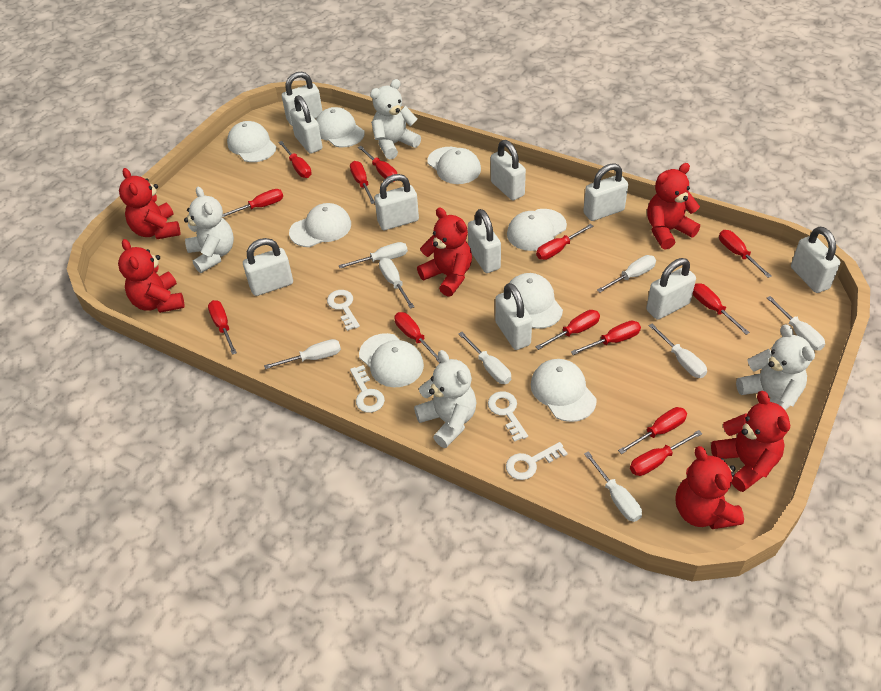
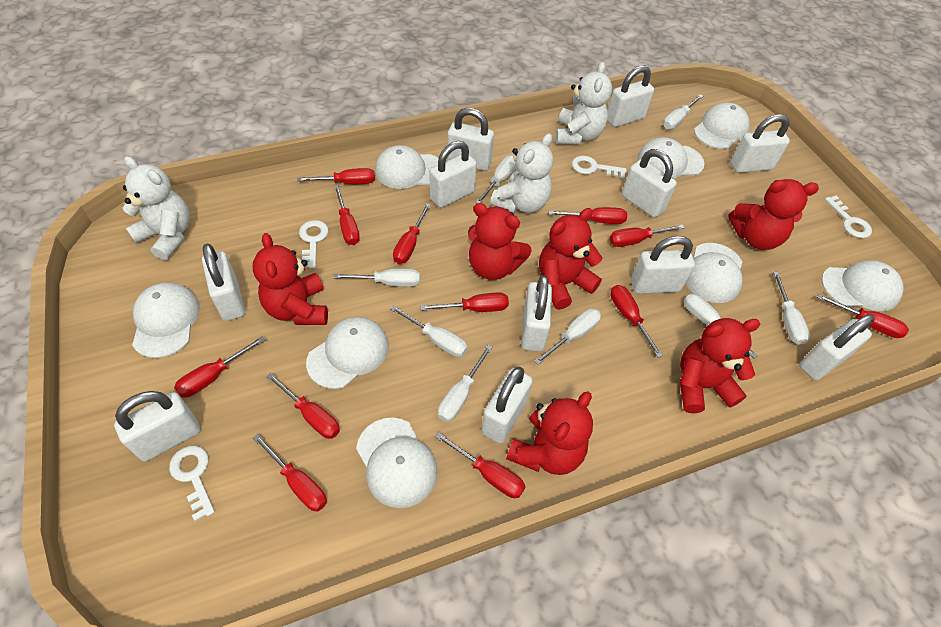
red screwdriver: [208,300,237,355] [222,189,283,217] [278,141,312,178] [350,161,375,204] [358,146,397,182] [394,312,441,363] [536,224,593,260] [536,310,600,350] [571,321,641,355] [618,407,687,454] [630,430,702,476] [693,283,750,335] [719,230,772,278] = 13 -> [174,336,265,398] [253,434,327,511] [266,373,340,439] [297,168,375,184] [334,185,360,245] [393,203,431,264] [421,292,509,312] [435,432,525,498] [548,207,627,224] [609,224,685,247] [610,285,663,358] [817,294,909,338] = 12
white padlock: [243,238,293,296] [282,72,322,126] [290,95,322,154] [375,174,419,230] [468,209,501,273] [491,140,526,201] [495,283,532,350] [583,163,628,221] [646,258,696,320] [791,227,840,293] = 10 -> [114,391,200,462] [202,244,245,321] [429,141,477,208] [447,108,494,171] [481,367,533,443] [521,275,552,352] [608,66,654,127] [622,149,677,218] [631,236,695,294] [730,114,790,173] [799,314,875,380] = 11
white teddy bear: [184,187,234,273] [370,79,421,159] [414,350,476,448] [736,325,815,410] = 4 -> [123,156,190,260] [490,133,553,213] [555,62,612,144] = 3

